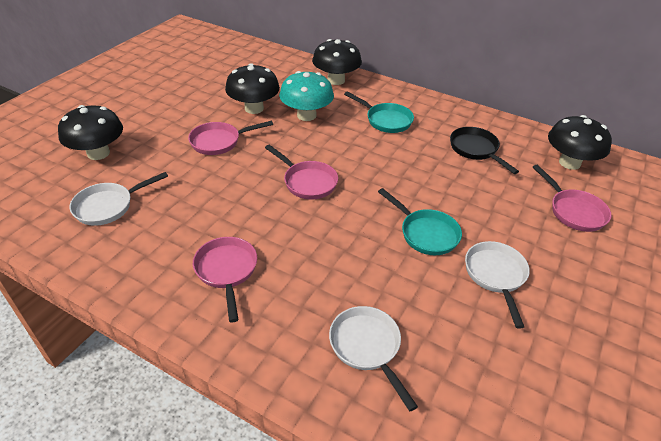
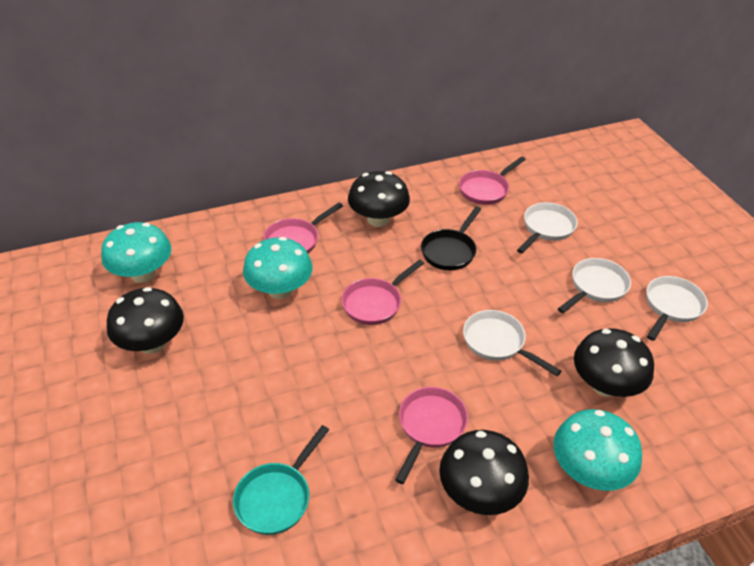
turquoise mushroom: [279,71,334,121] = 1 -> [101,222,171,283] [243,237,313,299] [554,409,642,491] = 3
turquoise pan: [344,91,414,133] [378,188,462,255] = 2 -> [233,425,329,535] = 1
white pan: [69,172,168,226] [329,306,418,411] [465,241,530,329] = 3 -> [463,310,561,376] [517,202,578,254] [558,258,631,313] [646,276,708,341] = 4

